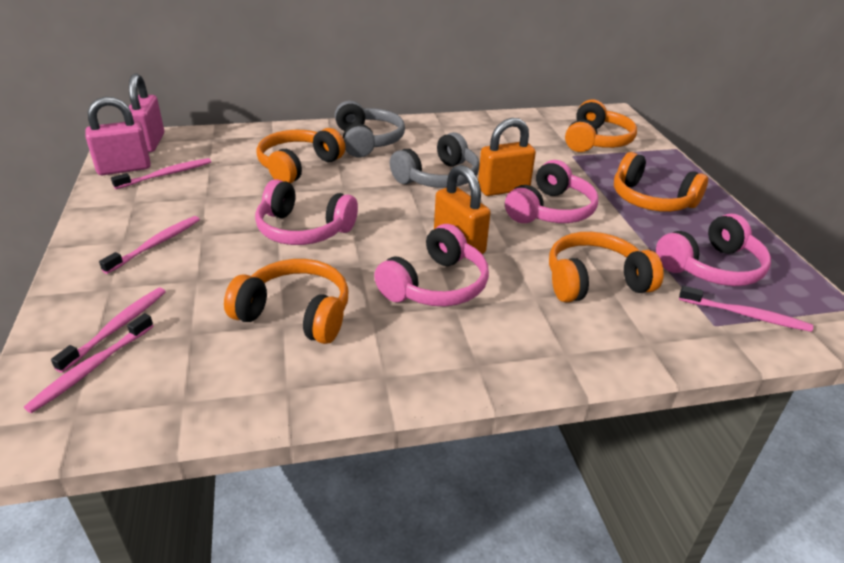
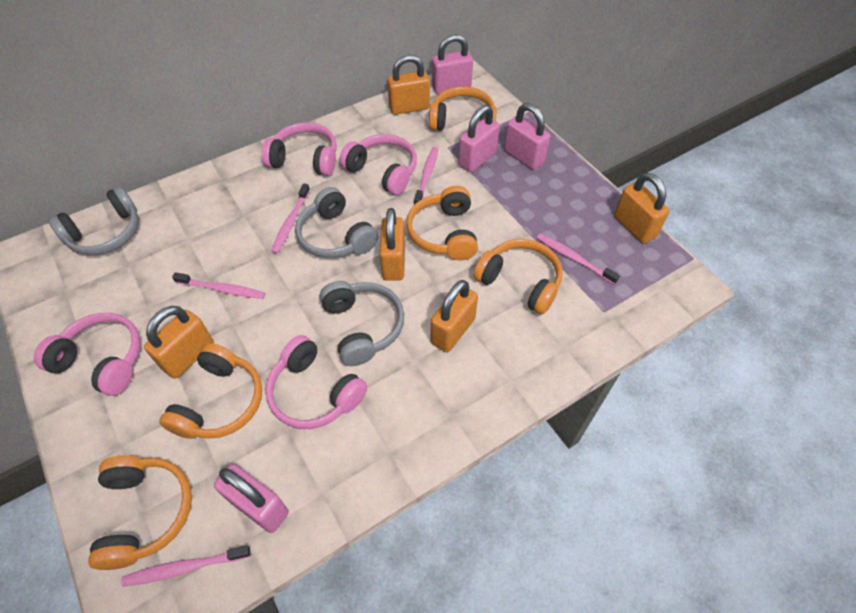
grey headphones: [335,101,405,157] [390,132,480,188] = 2 -> [48,186,139,256] [295,187,378,258] [320,281,404,366] = 3
orange padlock: [434,165,490,259] [478,118,536,196] = 2 -> [144,306,214,379] [380,208,405,281] [387,55,430,115] [431,280,478,352] [614,173,669,243] = 5
pink padlock: [86,97,151,175] [129,74,164,152] = 2 -> [214,464,289,533] [432,34,473,94] [458,105,500,172] [504,103,550,170] = 4

